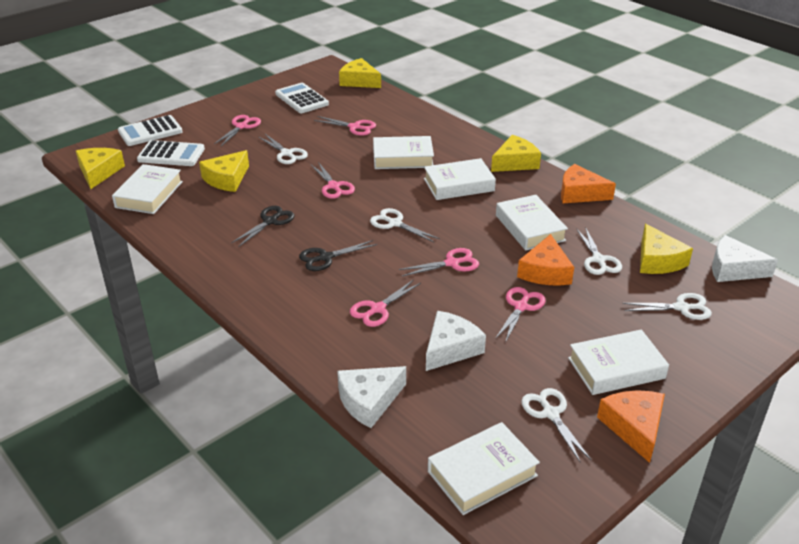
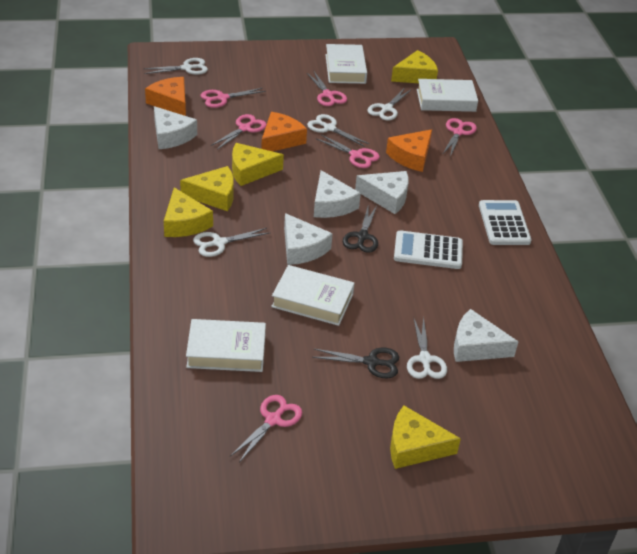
white book: [112,164,183,214] [373,136,434,169] [424,158,496,200] [428,422,540,515] [496,195,568,251] [568,329,669,395] = 6 -> [186,319,266,372] [271,265,355,326] [325,44,367,84] [417,79,478,112] = 4
white calculator: [118,115,183,146] [137,140,205,166] [275,83,329,113] = 3 -> [394,230,463,269] [479,200,531,245] = 2
white cheese: [337,366,406,428] [426,311,486,371] [712,235,778,282] = 3 -> [154,106,197,149] [284,213,333,265] [314,170,361,218] [355,171,409,214] [454,309,519,362] = 5

